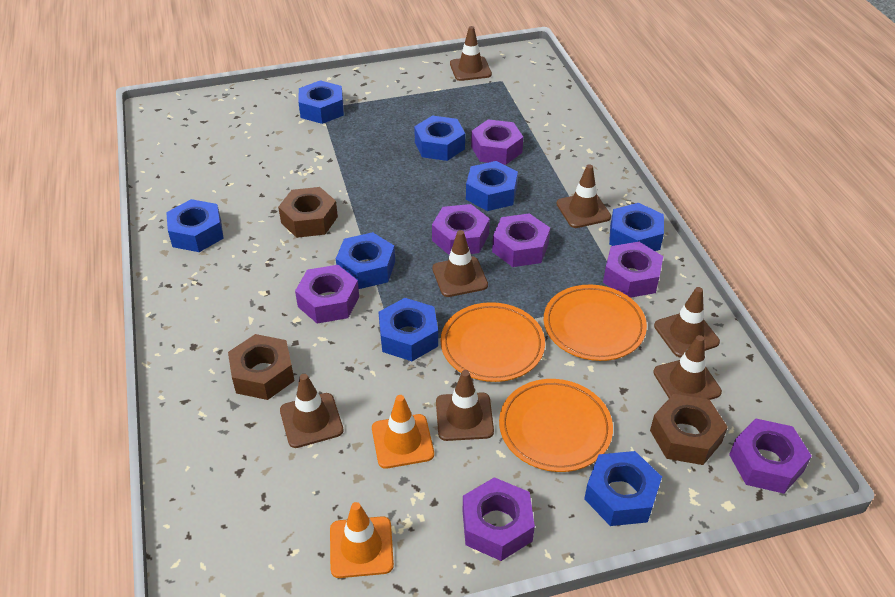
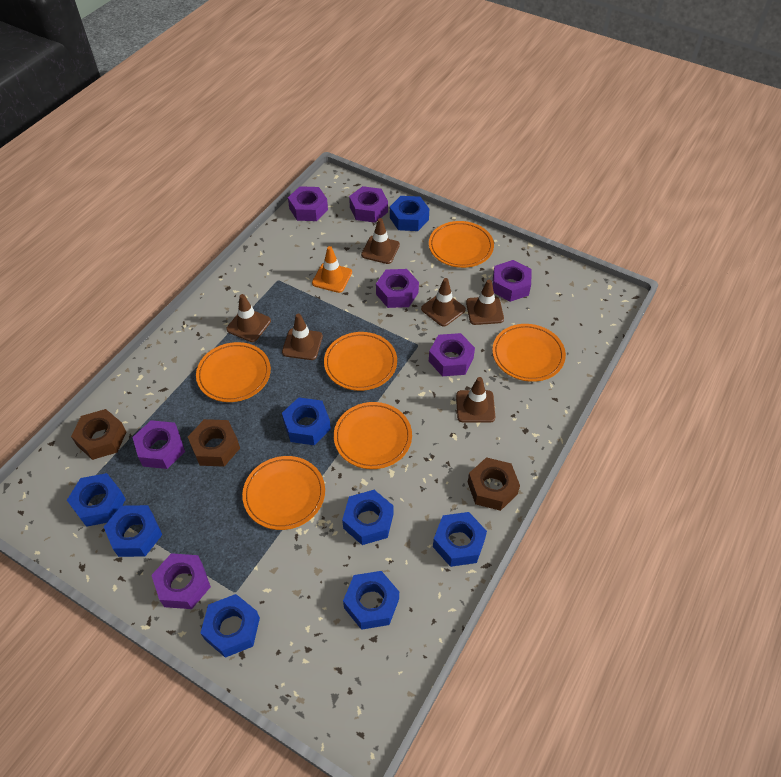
brown traffic cone: [280,374,343,448] [432,230,488,297] [436,370,494,441] [450,26,492,81] [556,164,611,228] [653,335,722,400] [654,287,720,358] = 7 -> [226,294,271,342] [282,314,323,360] [361,218,400,264] [421,278,466,327] [456,377,495,423] [466,280,504,325] = 6
orange plate: [441,302,545,382] [499,379,613,472] [544,284,647,361] = 3 -> [196,342,271,402] [242,456,325,530] [324,332,397,391] [334,402,412,469] [429,221,494,268] [492,324,566,382] = 6
orange traffic cone: [330,502,394,578] [372,395,434,469] = 2 -> [312,246,352,293] = 1

